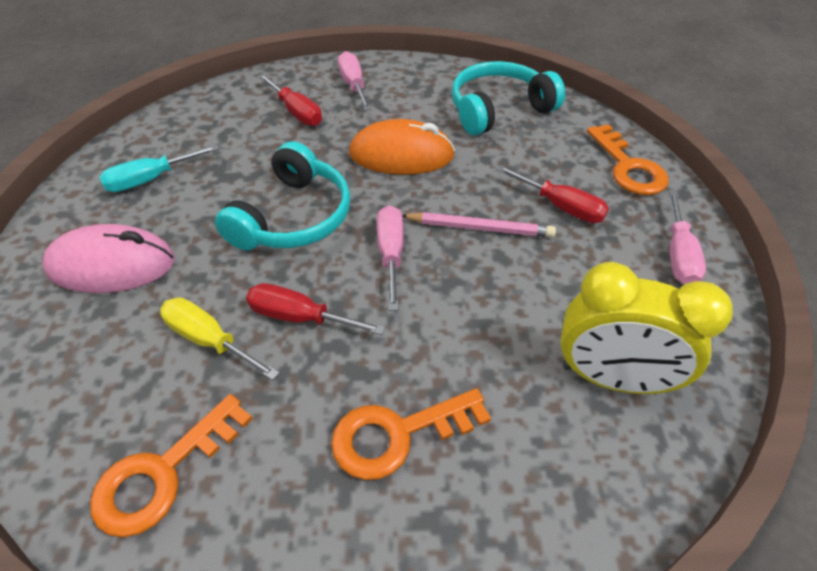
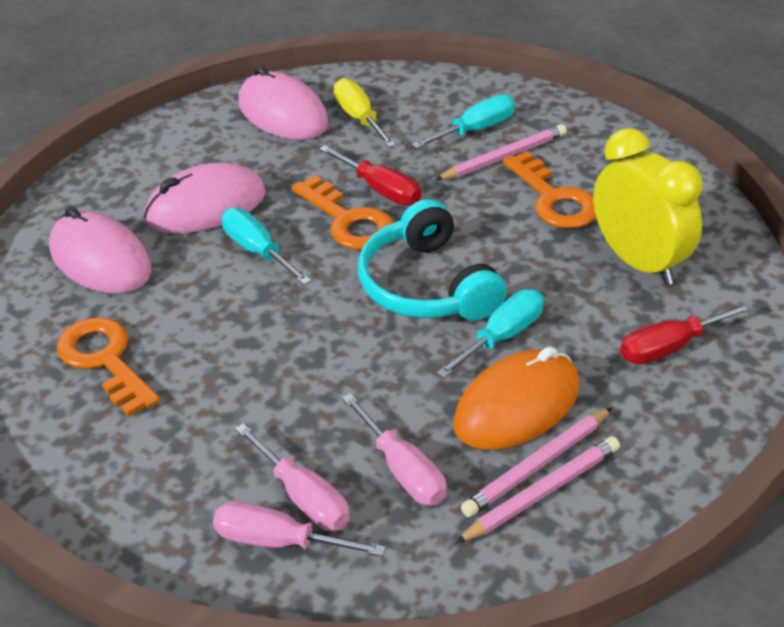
pink mouse: [42,224,175,293] = 1 -> [49,207,151,294] [144,162,266,234] [238,66,328,140] = 3
pink pencil: [402,212,556,237] = 1 -> [435,124,567,180] [456,436,620,543] [461,407,613,517] = 3
red screwdriver: [246,283,385,335] [258,74,322,126] [496,165,609,223] = 3 -> [319,145,421,205] [620,302,754,364] = 2
turquoise headphones: [215,141,350,250] [452,61,565,135] = 2 -> [358,199,507,321] = 1
turquoise screwdriver: [99,144,219,192] = 1 -> [222,208,312,285] [412,94,515,149] [437,289,544,378] = 3

